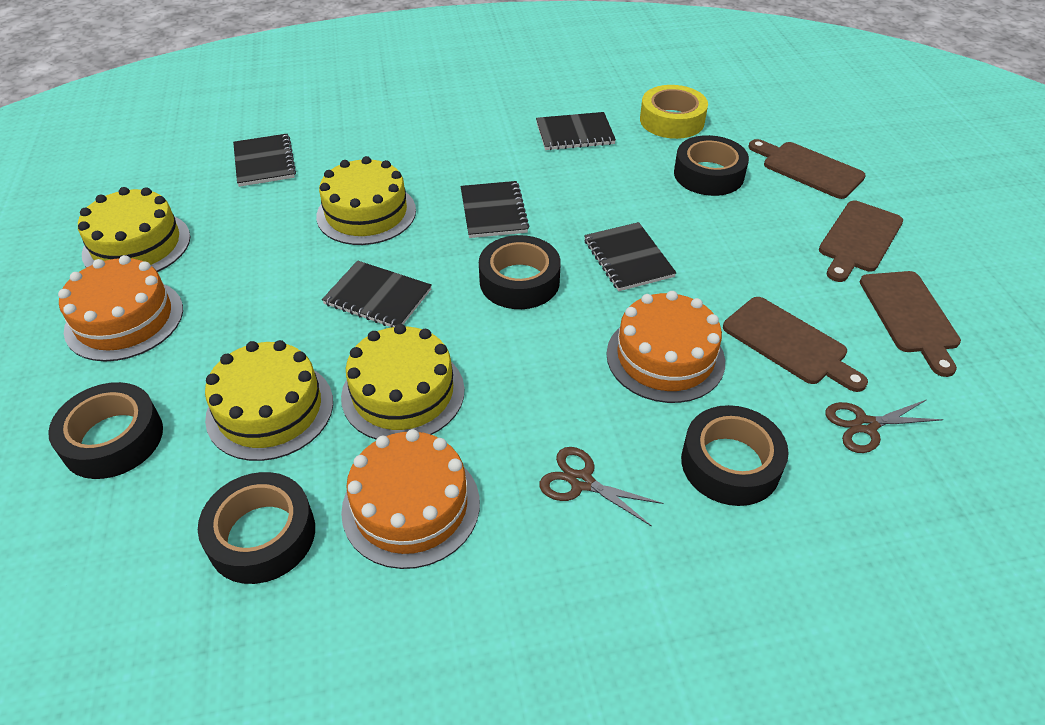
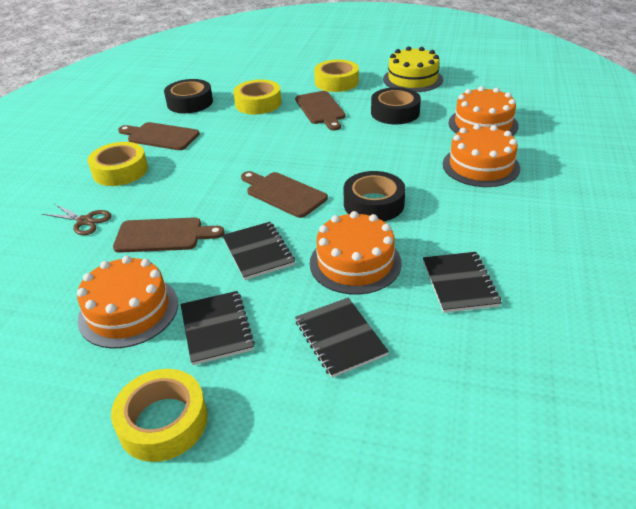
black notebook: [233,134,296,187] [322,260,432,327] [461,181,529,238] [536,112,616,150] [584,222,676,291] = 5 -> [180,291,255,365] [222,222,295,280] [295,298,389,378] [423,252,502,313] = 4
black tape: [48,382,163,479] [198,472,315,584] [479,235,561,309] [674,135,749,196] [681,405,789,506] = 5 -> [164,79,213,113] [344,171,405,221] [371,87,421,124] = 3
brown scissors: [539,447,663,526] [825,400,944,453] = 2 -> [42,204,112,235] = 1
orange cake: [58,255,183,361] [341,429,480,569] [606,291,725,403] = 3 -> [77,256,178,348] [310,211,402,295] [443,124,520,187] [449,86,519,136] = 4
yellow cake: [78,187,190,272] [205,340,333,461] [316,156,416,245] [341,324,465,440] = 4 -> [383,46,443,92] = 1
yellow tape: [640,85,708,139] = 1 -> [88,142,148,186] [111,369,208,462] [233,79,281,114] [314,60,359,92] = 4

